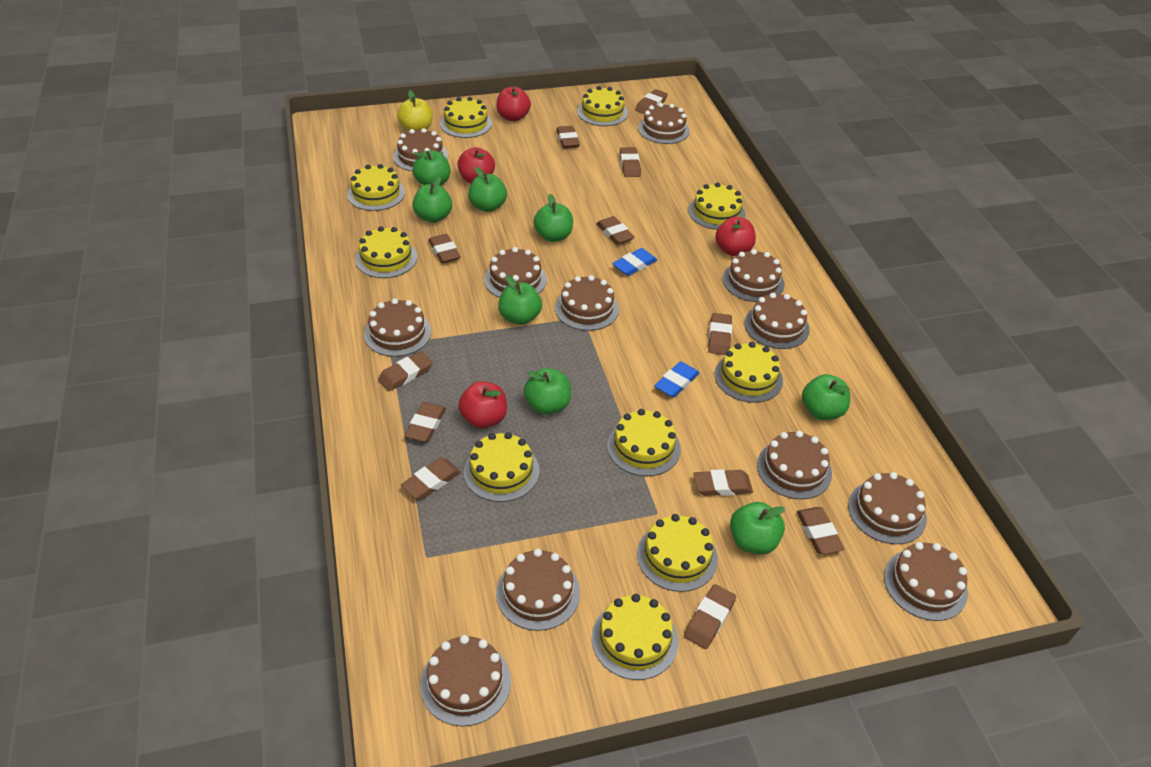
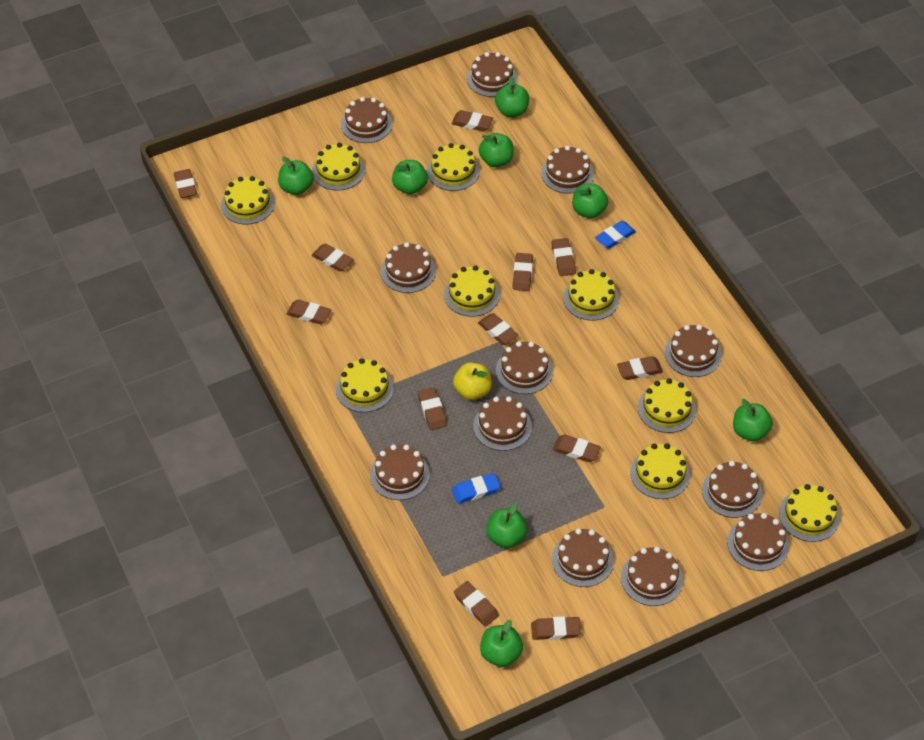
red apple: [457,147,495,184] [458,381,507,428] [496,87,531,121] [715,217,756,256] = 4 -> none = 0
yellow cake: [347,164,405,211] [355,226,417,278] [440,97,492,138] [464,432,540,502] [577,86,628,126] [592,594,678,680] [607,409,681,476] [637,514,718,592] [688,182,745,230] [714,342,783,403] = 10 -> [221,176,275,225] [312,143,365,191] [336,359,394,412] [427,143,480,191] [444,266,500,317] [563,269,619,321] [630,443,690,499] [638,378,696,433] [779,484,840,542] = 9

